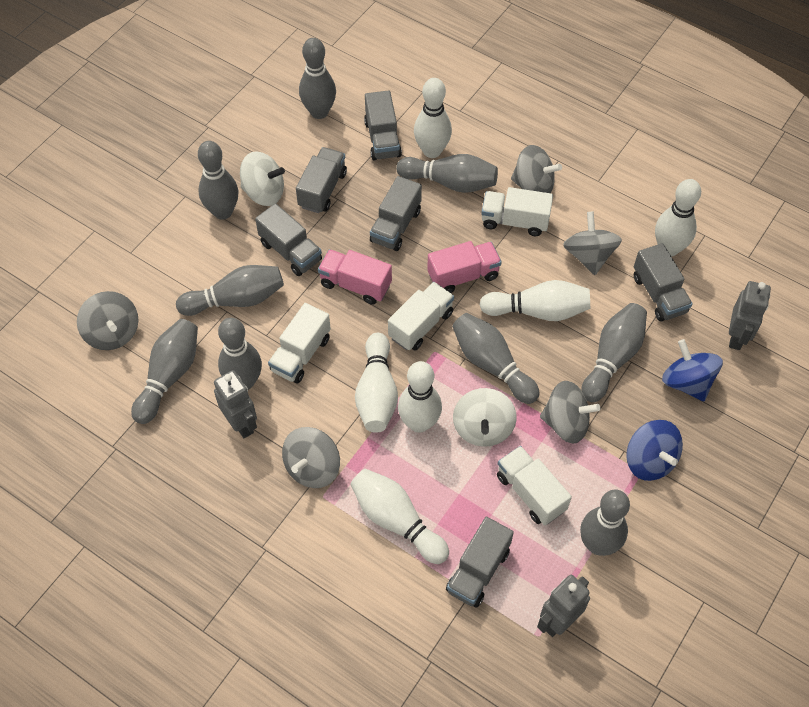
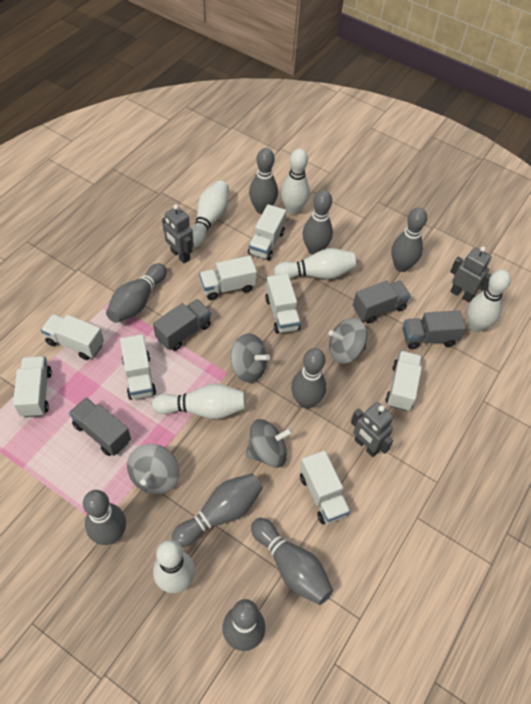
blue spinning top: [626,420,683,481] [662,339,723,401] = 2 -> none = 0
grey spinning top: [77,291,139,350] [282,427,340,488] [511,145,562,193] [540,381,600,444] [563,212,622,275] = 5 -> [127,444,179,494] [230,333,270,383] [246,419,293,468] [329,318,367,364] = 4
grey truck: [255,203,322,276] [296,147,347,213] [364,90,402,160] [370,176,422,251] [446,517,514,608] [634,243,693,321] = 6 -> [69,398,131,456] [153,299,211,351] [353,281,411,324] [403,310,466,349] = 4
pink truck: [318,249,392,305] [427,241,502,293] = 2 -> none = 0
white spinning top: [240,151,285,206] [453,388,517,447] = 2 -> none = 0
white truck: [268,303,331,383] [388,282,454,351] [481,187,553,236] [497,446,572,525] = 4 -> [13,356,52,418] [41,314,104,360] [120,334,156,400] [199,256,257,300] [248,204,286,261] [265,274,301,334] [300,450,351,525] [386,351,422,411] = 8

